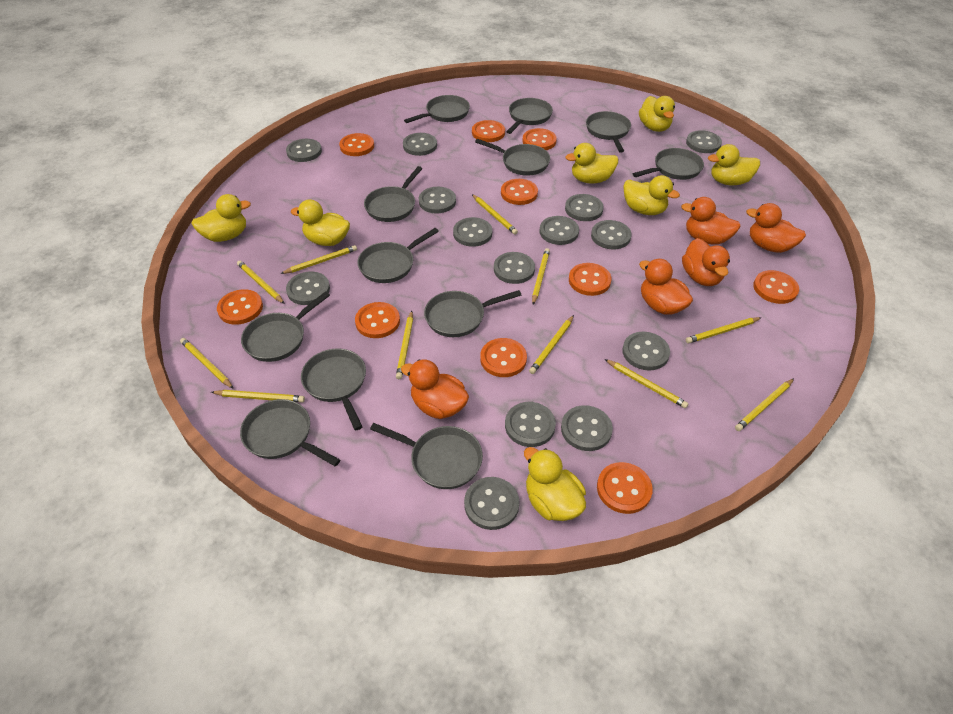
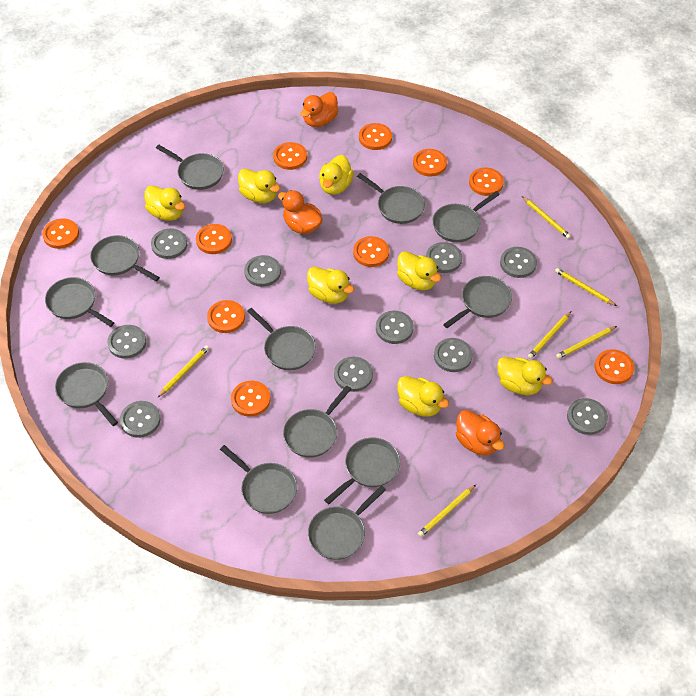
grey button: [286,139,322,162] [286,271,330,305] [403,133,437,156] [419,187,456,214] [453,217,492,247] [464,477,520,530] [494,252,535,284] [505,402,556,447] [540,216,579,245] [561,405,613,451] [565,194,604,221] [591,220,632,249] [622,332,670,371] [686,130,722,153] = 14 -> [107,325,146,359] [120,401,160,438] [151,228,187,259] [244,255,281,287] [334,357,373,392] [376,311,414,344] [426,242,462,273] [434,338,473,372] [500,247,537,278] [567,398,608,435] = 10
orange duck: [401,360,469,419] [639,259,693,315] [681,197,741,245] [682,238,730,286] [746,203,806,253] = 5 -> [278,190,322,234] [300,92,338,127] [456,410,505,456] = 3
yellow pencil: [180,338,233,388] [211,390,305,403] [237,261,285,304] [280,245,357,274] [396,311,413,379] [472,194,518,235] [529,315,574,374] [532,248,550,304] [605,359,689,408] [686,317,762,344] [735,378,794,431] = 11 -> [157,345,209,398] [418,485,476,537] [522,196,571,239] [528,312,571,359] [555,268,617,306] [556,326,617,359] = 6

